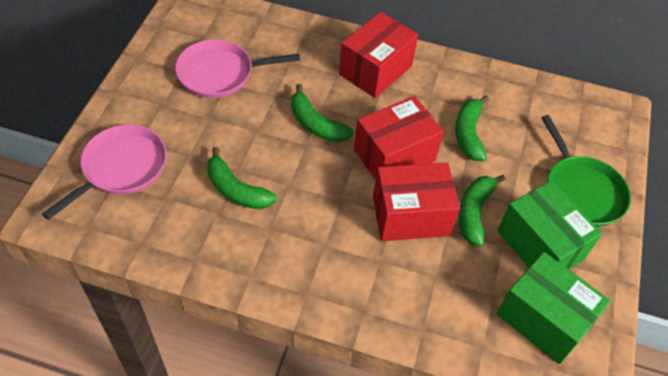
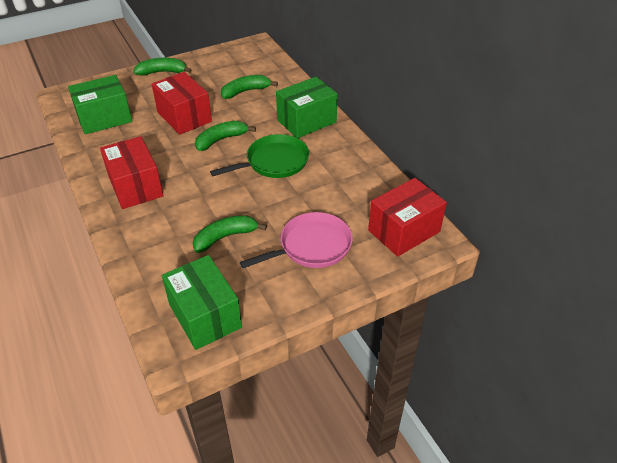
green box: [496,252,611,364] [497,180,602,269] = 2 -> [68,75,132,134] [162,255,242,350] [276,77,338,138] = 3
pink pan: [42,125,167,220] [175,39,300,98] = 2 -> [240,212,353,268] = 1

